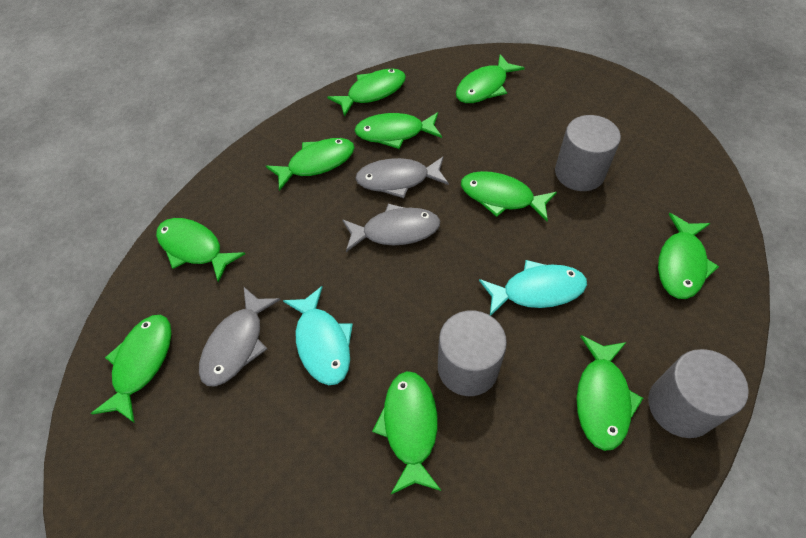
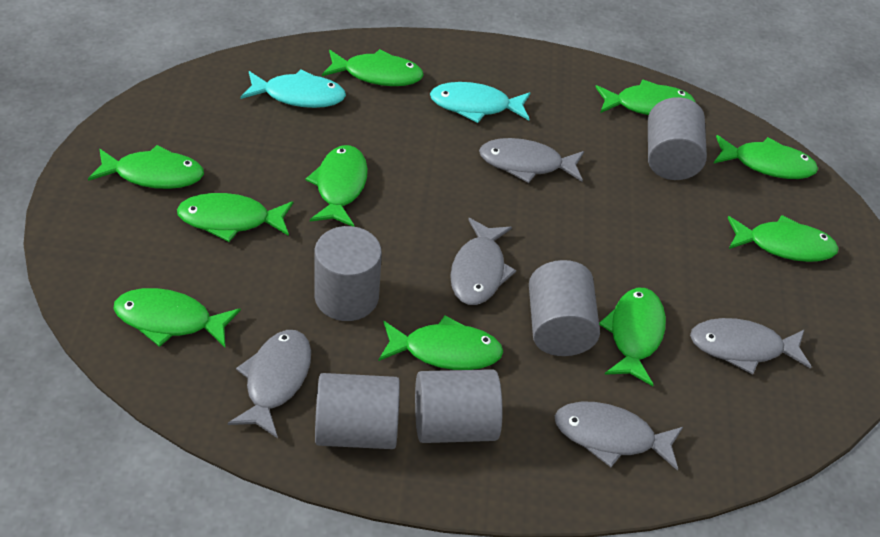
grey cylinder: [438,310,507,396] [555,115,621,191] [648,349,749,438] = 3 -> [315,226,382,321] [315,373,400,449] [415,369,503,443] [529,260,600,356] [648,97,707,180] = 5
grey fish: [199,287,281,387] [342,204,440,252] [355,156,449,198] = 3 -> [228,330,311,438] [450,218,516,305] [479,138,584,183] [555,402,683,471] [690,318,811,374] = 5

